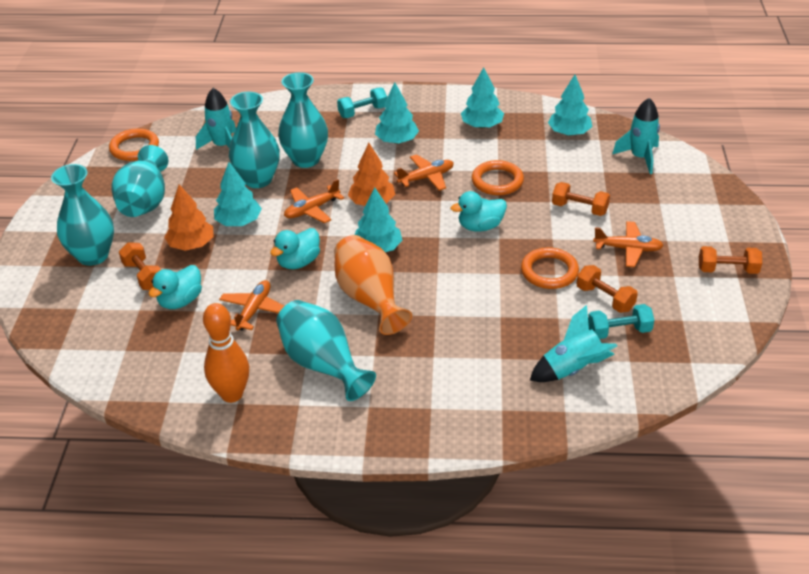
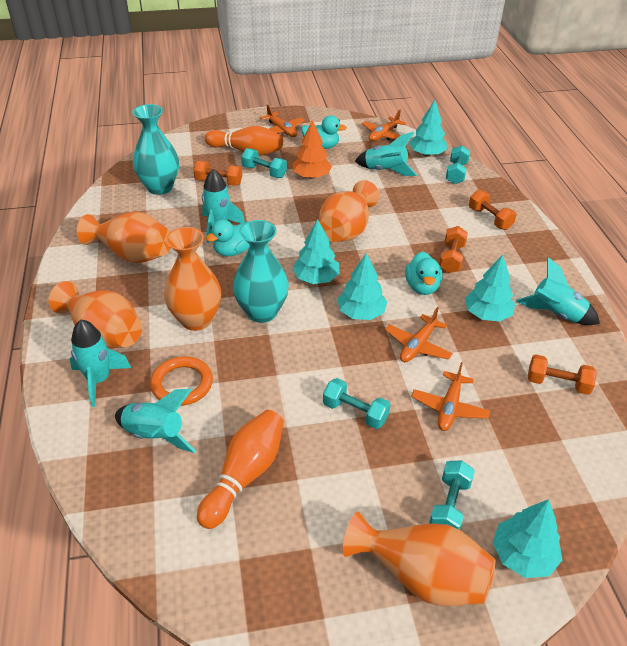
orange bowling pin: [203,303,249,403] = 1 -> [197,410,284,529] [205,126,283,156] = 2
orange ring: [109,128,159,161] [472,160,524,195] [521,247,579,289] = 3 -> [150,356,213,406] = 1
orange tree: [164,184,213,251] [348,143,395,206] = 2 -> [292,120,332,179] = 1
orange vase: [334,235,412,335] = 1 -> [48,281,142,349] [77,212,171,263] [164,227,221,331] [319,180,379,242] [343,511,495,606] = 5
turquoise dumbbell: [337,87,387,118] [588,304,654,339] = 2 -> [241,148,287,178] [323,378,391,429] [429,461,475,530] [446,145,470,184] = 4
turquoise rocket: [196,88,236,150] [530,305,617,382] [612,98,660,174] = 3 -> [70,320,131,407] [115,389,196,453] [202,169,245,243] [355,132,417,176] [516,257,600,325] = 5
turquoise vase: [51,164,114,266] [111,145,168,217] [229,92,280,188] [276,300,376,401] [278,72,328,168] = 5 -> [132,104,179,195] [233,220,289,323] = 2

